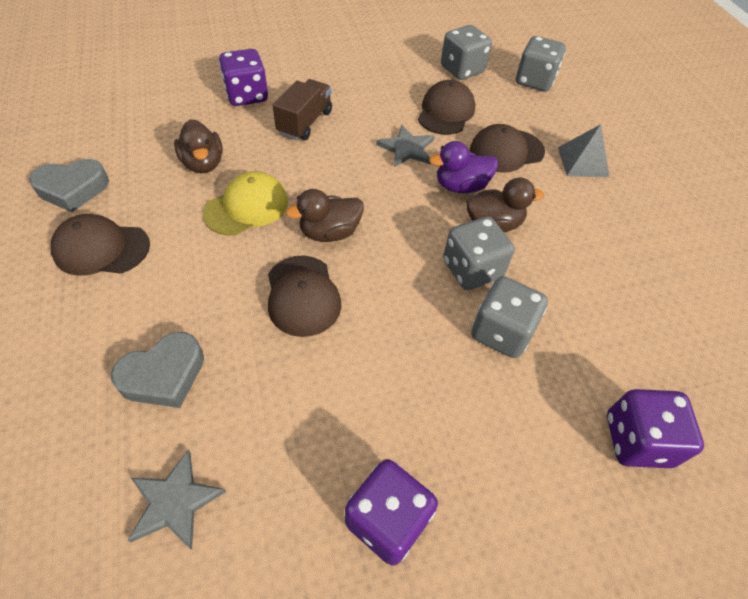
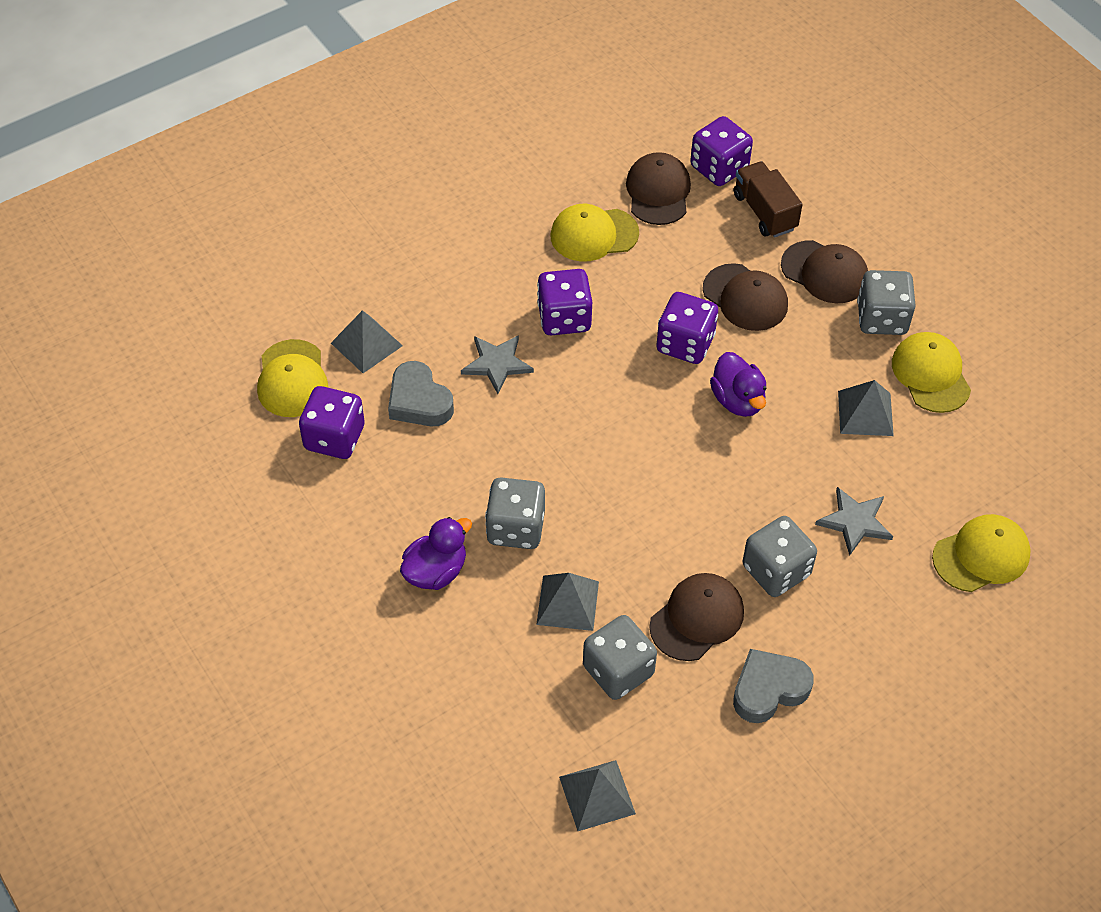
brown duck: [174,119,223,173] [286,189,364,242] [466,178,544,233] = 3 -> none = 0
grey pyramid: [558,124,609,177] = 1 -> [331,310,403,373] [536,573,599,631] [559,760,636,831] [838,380,894,436] = 4
purple dice: [219,49,268,106] [345,459,438,566] [607,389,704,468] = 3 -> [299,386,365,459] [537,269,592,335] [656,292,718,364] [690,116,753,186] = 4
purple duck: [429,141,498,193] = 1 -> [400,517,472,590] [710,352,766,417] = 2
yellow cap: [203,171,288,236] = 1 -> [257,339,328,417] [550,204,639,262] [892,332,971,413] [932,514,1031,592] = 4

